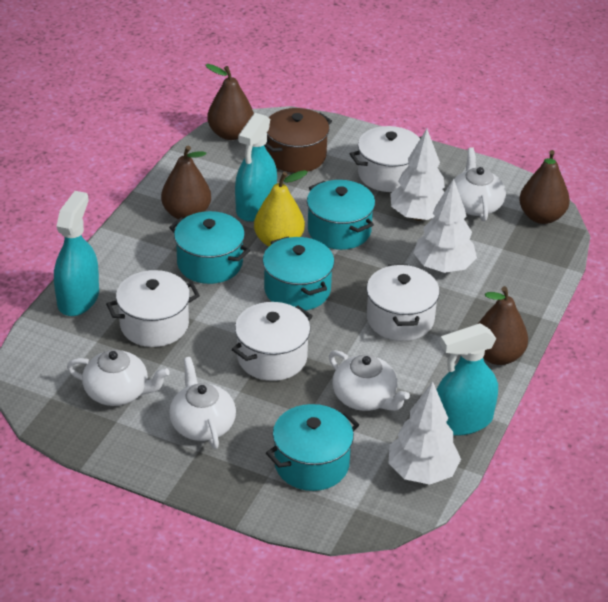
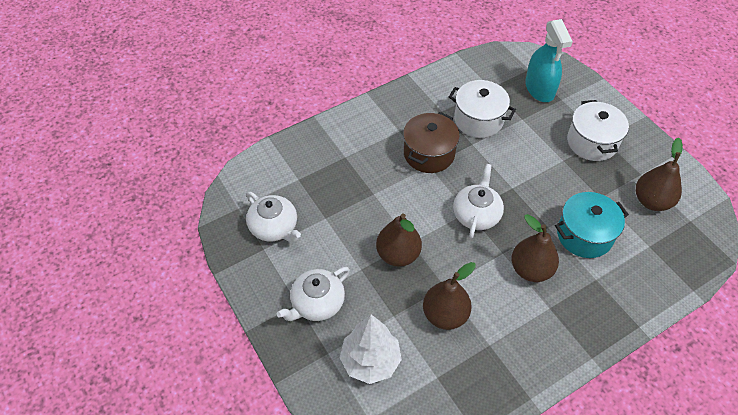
turquoise pot: [169,211,250,284] [263,237,334,311] [266,404,359,491] [307,180,375,250] = 4 -> [555,192,629,258] = 1
turquoise spray bottle: [54,191,99,316] [235,113,277,222] [436,323,498,436] = 3 -> [525,19,573,102] = 1
white pot: [106,270,200,347] [232,302,313,381] [350,126,421,192] [367,264,440,341] = 4 -> [449,80,516,138] [567,100,629,161] = 2
white teapot: [67,350,170,406] [169,357,236,449] [329,350,410,411] [454,147,506,221] = 4 -> [246,192,301,242] [277,267,350,321] [453,164,504,239] = 3
white tree: [389,381,461,485] [390,129,445,221] [413,179,477,273] = 3 -> [340,314,402,384] = 1
yellow pear: [254,170,308,247] = 1 -> none = 0

